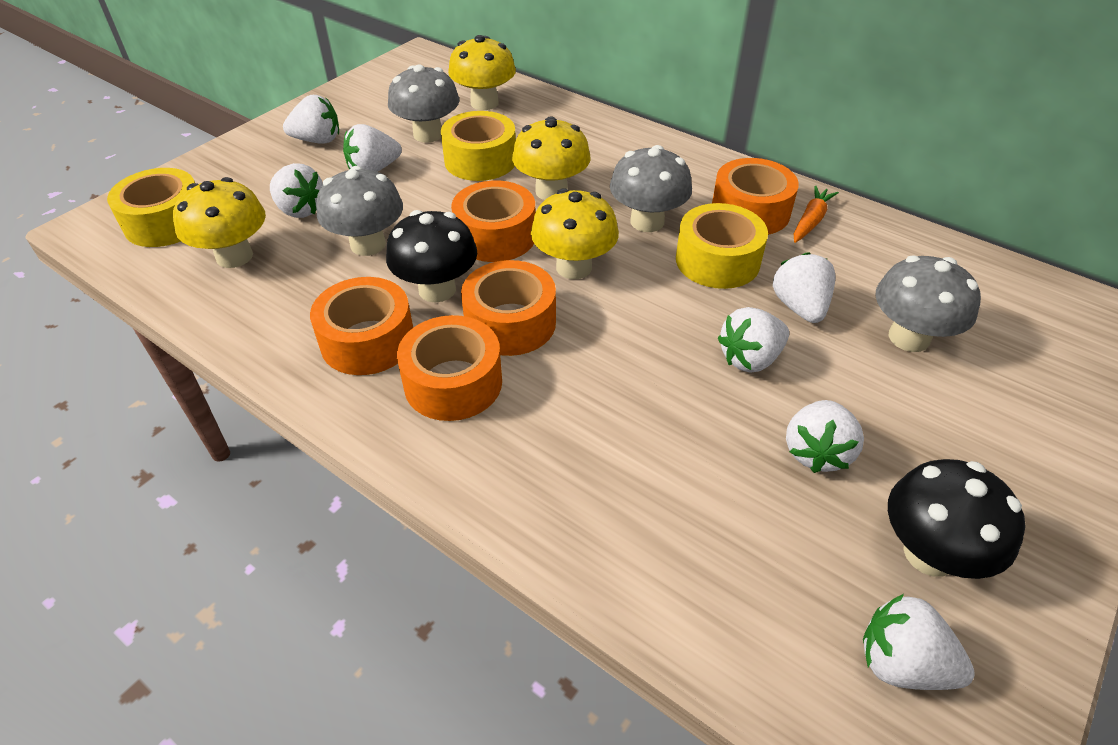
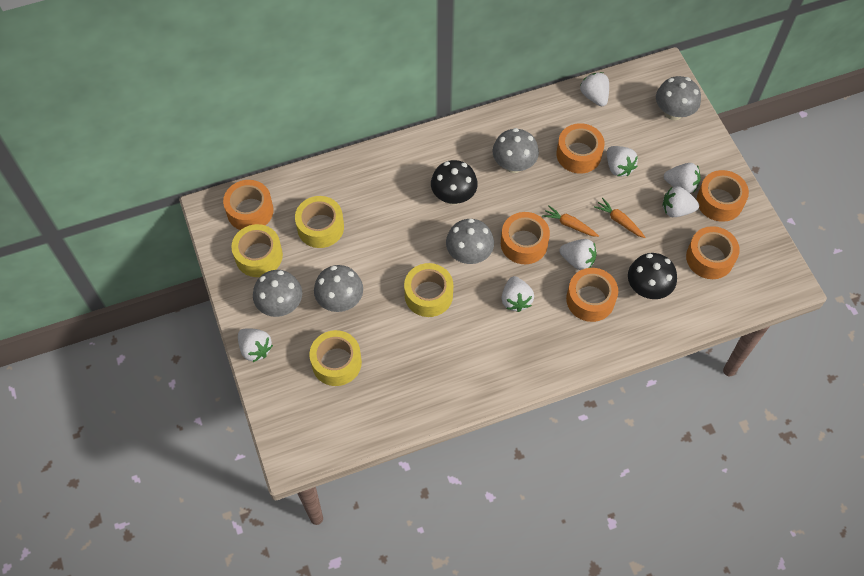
grey mushroom: [316,166,403,256] [388,64,459,143] [610,145,692,232] [875,255,981,352] = 4 -> [253,270,302,317] [314,265,363,312] [446,219,494,264] [493,128,539,173] [656,76,701,120] = 5
orange carrot: [794,185,839,243] = 1 -> [542,205,599,237] [594,198,645,238] = 2
orange tape: [310,277,413,375] [397,315,502,421] [451,181,536,262] [461,260,556,356] [712,158,799,235] = 5 -> [223,180,274,230] [501,212,550,264] [556,123,605,174] [566,268,618,322] [686,226,740,279] [697,170,749,222] = 6
yellow mushroom: [173,177,266,268] [448,35,516,110] [512,116,590,200] [531,188,619,279] = 4 -> none = 0
yellow tape: [107,168,195,247] [441,111,516,181] [676,203,768,289] = 3 -> [231,224,283,277] [295,196,344,248] [309,330,362,386] [404,263,453,317] = 4

